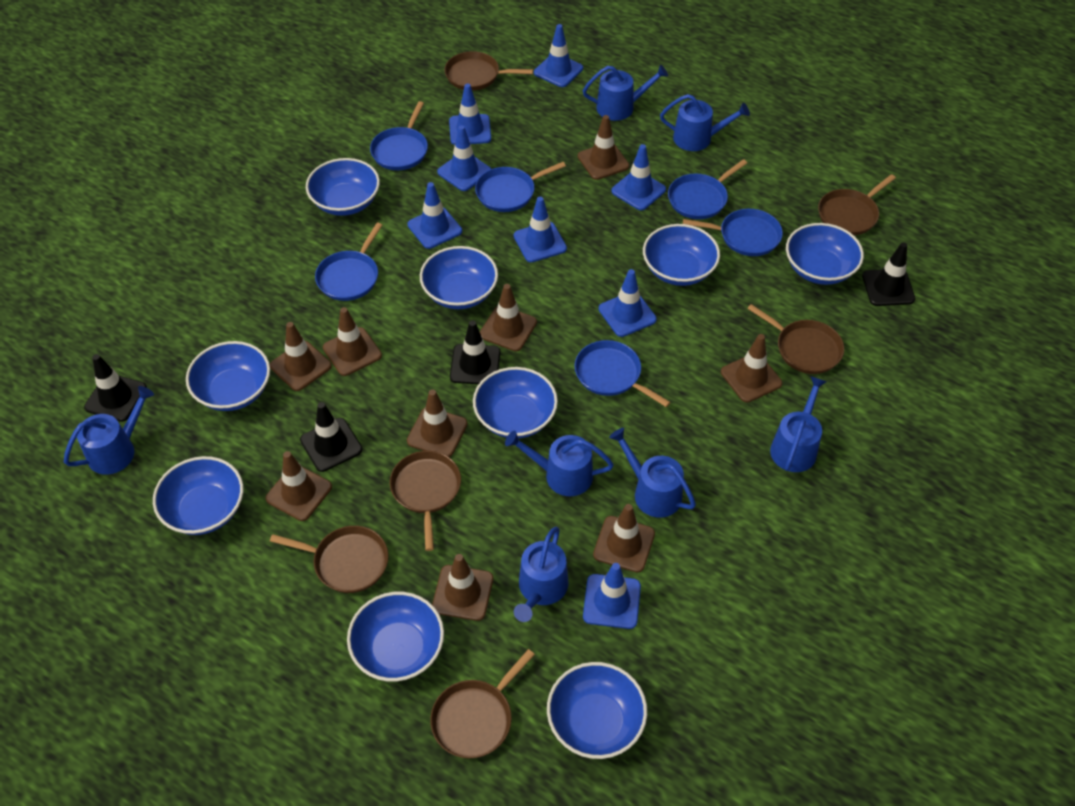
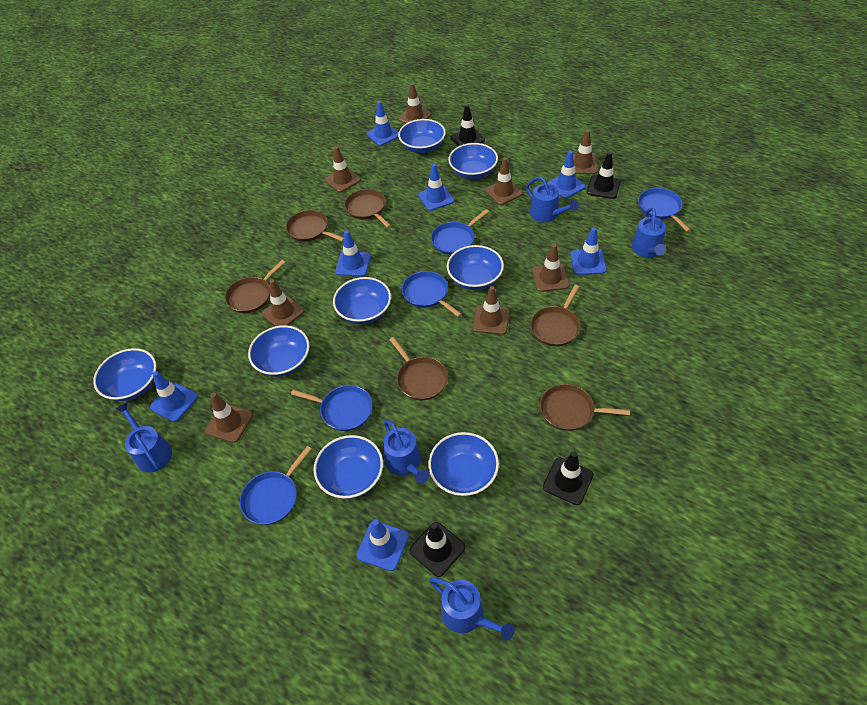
blue bowl: [153,456,243,535] [186,341,270,411] [306,158,380,216] [347,592,444,682] [420,246,498,309] [473,367,558,439] [547,662,647,759] [643,224,720,286] [786,223,864,285] = 9 -> [93,348,157,401] [248,325,309,377] [314,435,383,499] [333,277,391,324] [398,119,446,153] [428,432,499,496] [447,245,504,290] [448,143,498,179] = 8
blue pan: [315,223,382,301] [370,101,428,170] [475,162,566,212] [575,340,671,407] [668,159,747,219] [683,209,783,256] = 6 -> [240,446,311,525] [291,385,373,431] [402,271,462,317] [431,209,489,255] [638,188,691,232] = 5
blue traffic cone: [407,182,462,249] [437,125,491,191] [449,83,491,145] [514,197,567,262] [534,24,583,87] [583,563,641,629] [599,269,657,337] [611,144,666,210] = 8 -> [150,371,198,422] [335,230,371,277] [357,519,409,571] [367,101,399,146] [418,164,454,211] [547,151,586,199] [570,227,607,275] = 7
blue watering can: [64,386,154,475] [505,431,614,496] [514,527,568,622] [583,65,668,121] [609,428,696,518] [660,94,750,151] [770,376,827,472] = 7 -> [116,402,172,473] [383,420,429,483] [429,577,514,640] [526,177,579,222] [632,208,666,257] = 5
brown traffic cone: [265,451,332,521] [270,322,332,391] [323,307,382,376] [407,390,467,457] [432,554,493,621] [480,284,537,351] [578,115,629,180] [593,504,655,572] [721,334,782,402] = 9 -> [205,393,253,443] [262,279,305,326] [325,146,361,192] [398,83,432,123] [472,286,510,335] [485,157,523,205] [532,243,570,292] [573,129,598,174] = 8

